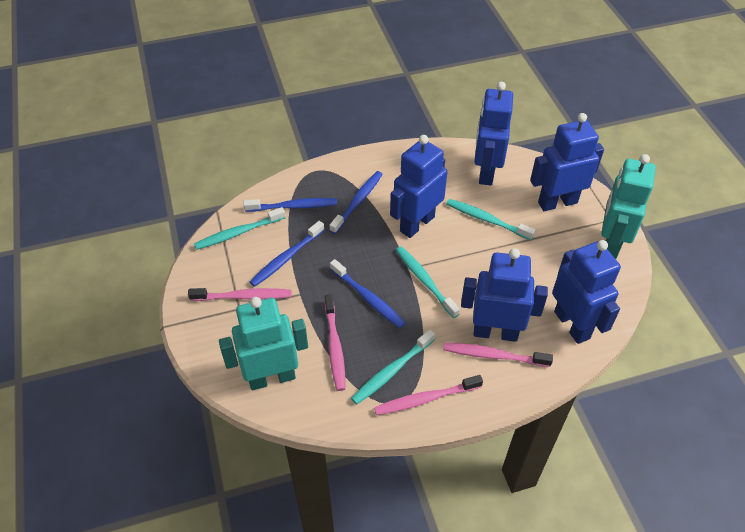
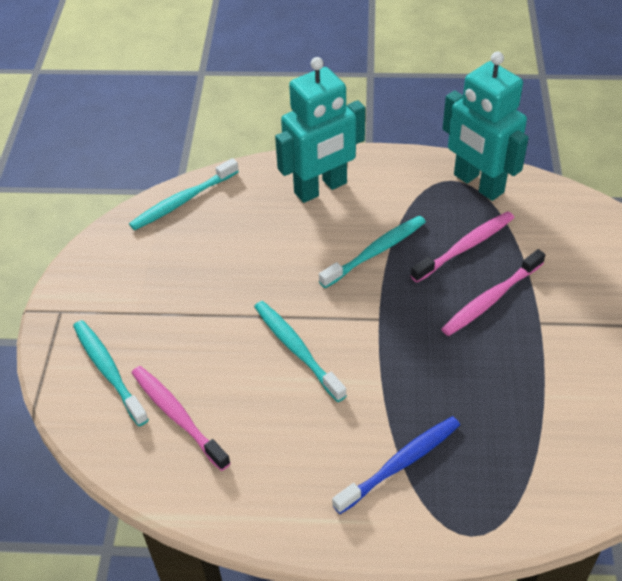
blue robot: [390,135,447,238] [461,248,548,342] [474,81,513,185] [530,113,604,211] [552,240,621,344] = 5 -> none = 0
blue toothbrush: [243,198,337,212] [250,221,324,287] [329,171,383,234] [330,259,405,328] = 4 -> [332,416,460,514] = 1
pink toothbrush: [188,288,292,301] [325,294,345,391] [374,375,483,415] [443,343,553,367] = 4 -> [132,366,231,471] [410,211,514,283] [441,249,545,336] = 3

